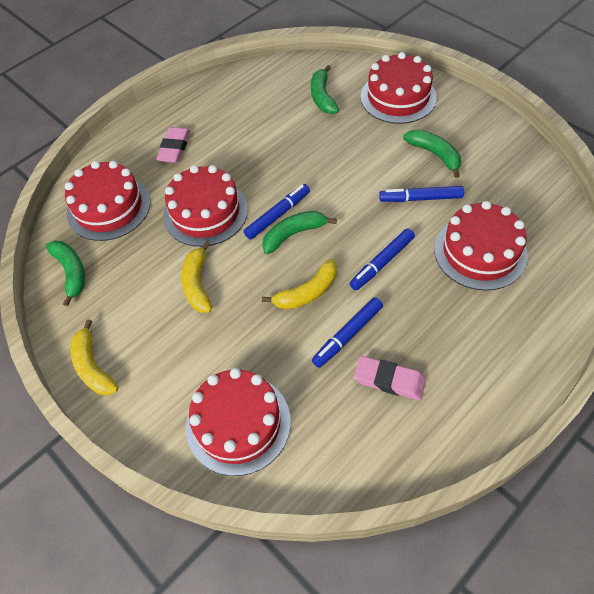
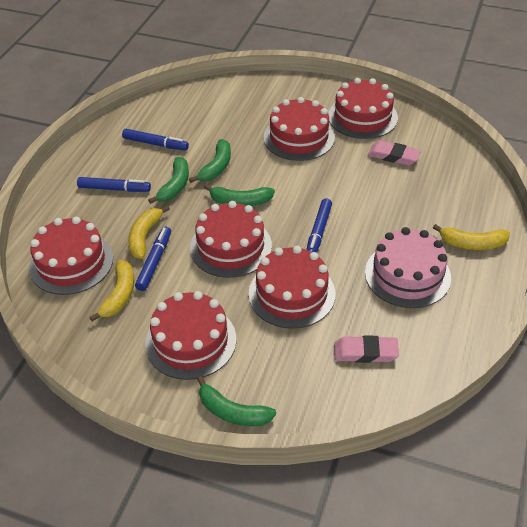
pink cake: none = 0 -> [365,227,451,308] = 1
red cake: [65,161,150,241] [163,165,248,247] [186,368,291,476] [360,52,437,124] [434,201,528,291] = 5 -> [29,217,113,295] [145,291,236,380] [190,201,272,278] [249,246,335,329] [264,97,335,161] [328,78,398,139] = 6

